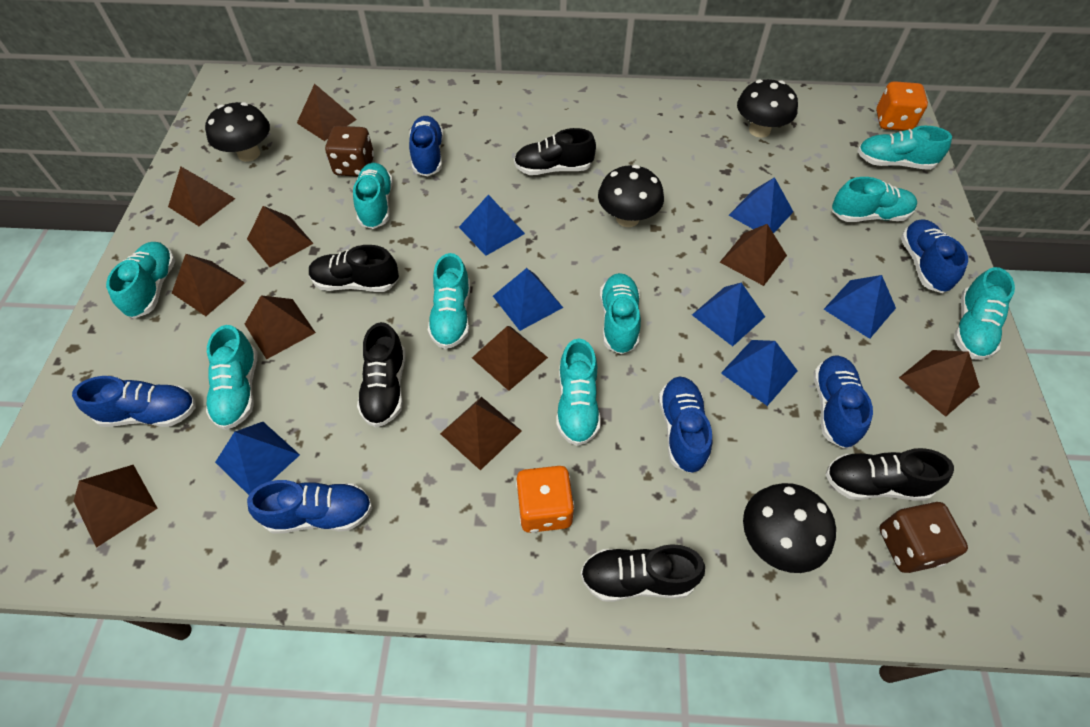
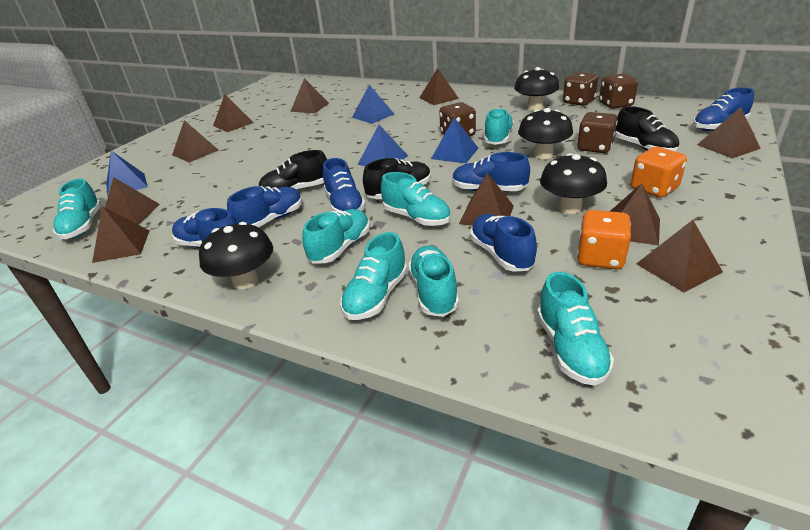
black shoe: [309,245,399,292] [357,322,406,427] [514,128,596,175] [581,544,705,602] [825,448,954,501] = 5 -> [259,150,327,190] [363,158,431,199] [615,106,679,152] = 3
blue pyramid: [215,422,300,495] [459,195,525,256] [493,268,563,331] [692,282,765,346] [721,340,798,406] [729,177,793,234] [824,275,896,339] = 7 -> [106,151,148,196] [352,85,394,124] [358,125,408,166] [431,117,478,163] = 4
brown dice: [325,126,374,177] [879,502,968,573] = 2 -> [439,102,476,136] [563,72,598,106] [577,112,618,153] [599,74,638,109] = 4
turquoise shoe: [106,242,175,318] [206,325,258,430] [353,163,393,229] [428,253,470,349] [556,339,601,446] [600,273,641,354] [832,177,917,222] [857,126,952,170] [954,267,1015,360] = 9 -> [53,178,101,239] [302,209,370,264] [340,232,407,320] [381,172,451,226] [408,246,459,317] [484,108,514,145] [537,272,614,386] = 7

